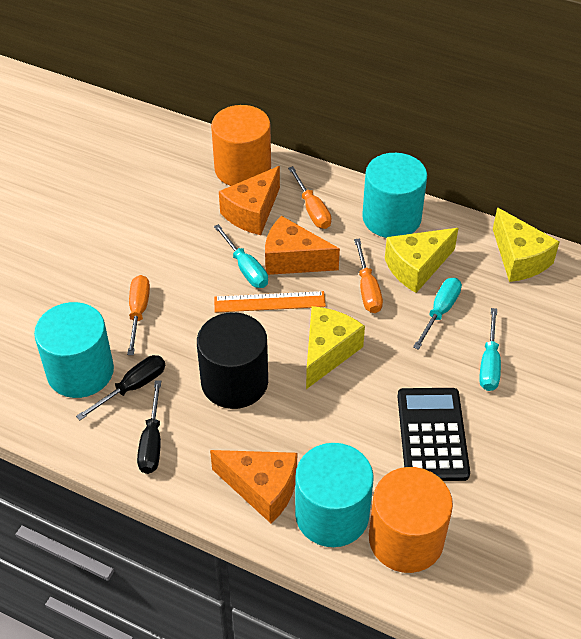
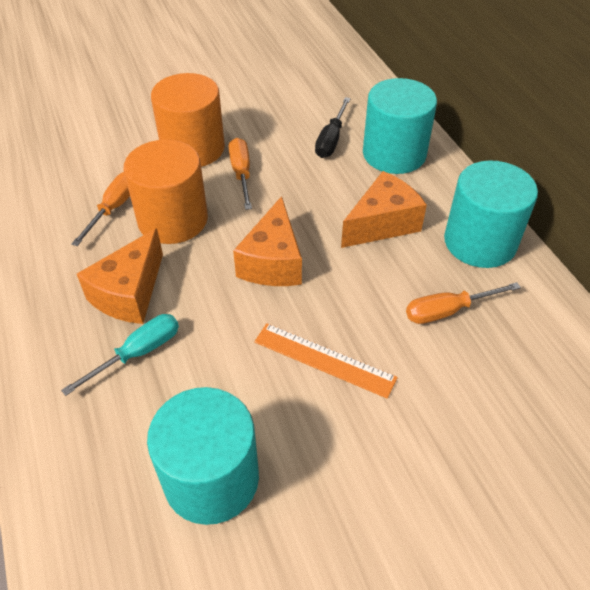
black calculator: [397,388,470,481] = 1 -> none = 0
black cylinder: [197,312,268,409] = 1 -> none = 0
black screwdriver: [76,355,165,420] [137,380,161,474] = 2 -> [315,97,351,158] = 1
turquoise screwdriver: [214,224,268,288] [413,278,462,350] [479,308,501,391] = 3 -> [61,314,179,396] = 1
yellow cheese: [306,306,365,389] [385,228,458,293] [493,208,560,282] = 3 -> none = 0

